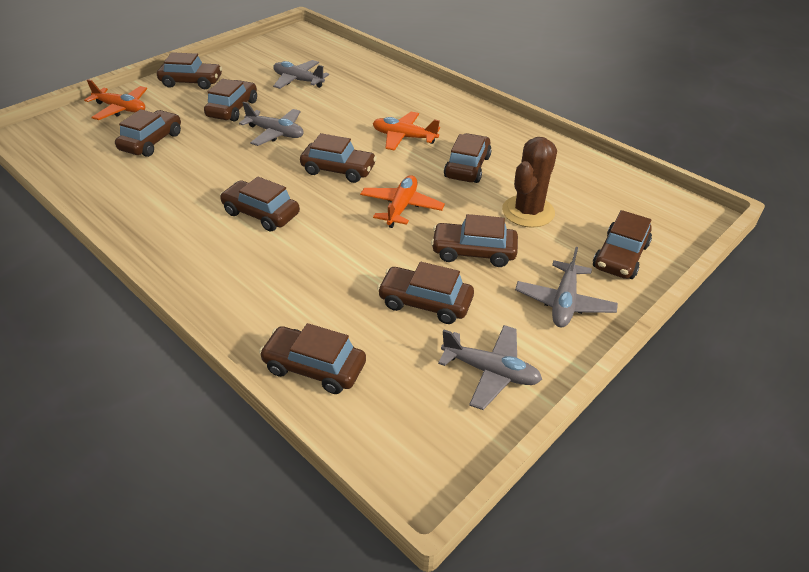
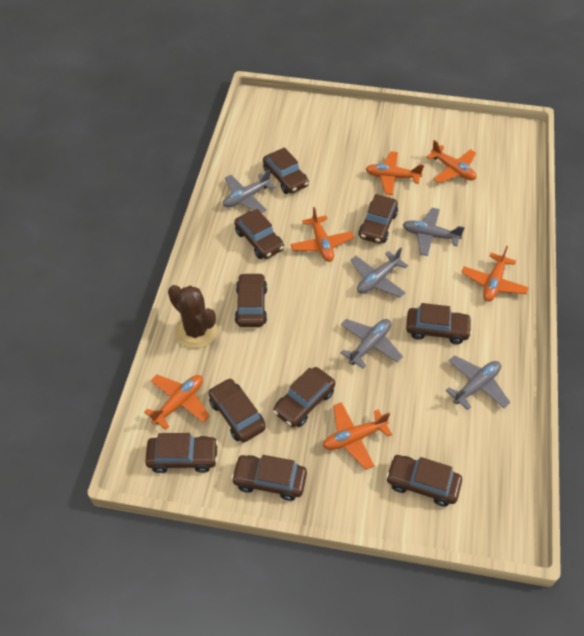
grey plane: [239,102,304,146] [273,60,329,89] [438,325,542,410] [515,247,618,327] = 4 -> [223,169,276,213] [341,319,403,369] [350,248,408,298] [403,208,465,256] [445,355,510,410] = 5
orange plane: [84,79,147,120] [360,175,445,228] [373,112,440,151] = 3 -> [144,375,210,430] [290,207,354,262] [323,402,392,470] [366,151,424,195] [426,140,477,183] [461,246,529,302] = 6

